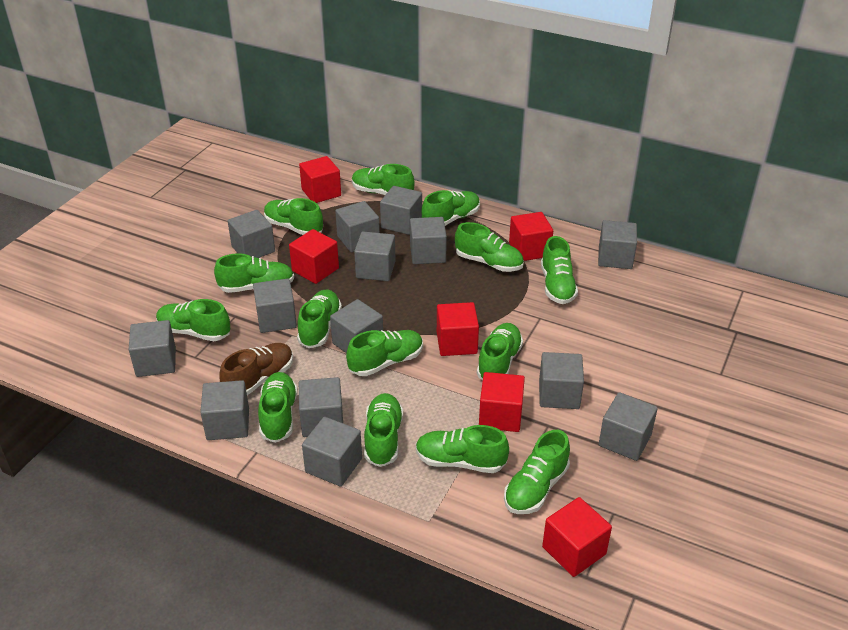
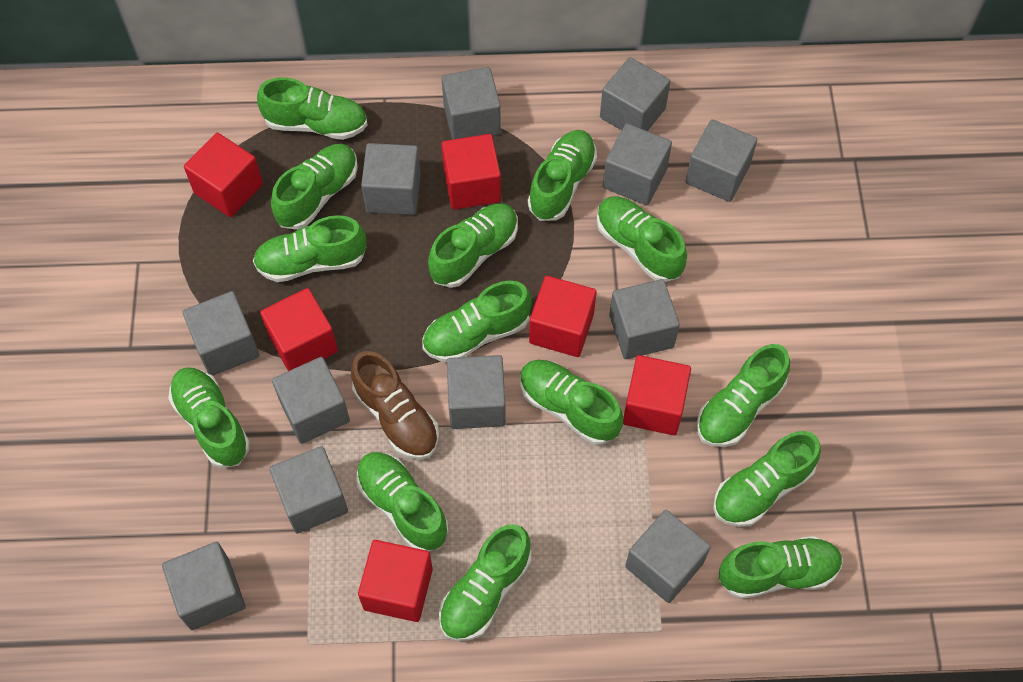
grey cube: [129,320,176,377] [200,380,249,440] [228,210,275,258] [253,278,297,333] [299,377,343,437] [302,417,362,487] [330,299,383,353] [335,201,380,252] [354,231,396,281] [380,186,422,235] [410,217,447,264] [539,352,584,409] [598,220,637,269] [599,392,658,461] = 14 -> [162,542,246,630] [182,291,260,376] [269,446,348,534] [272,357,350,444] [361,143,421,215] [442,67,501,140] [447,355,506,429] [600,57,670,131] [603,123,672,206] [609,279,680,359] [625,510,711,603] [685,119,757,202] = 12

